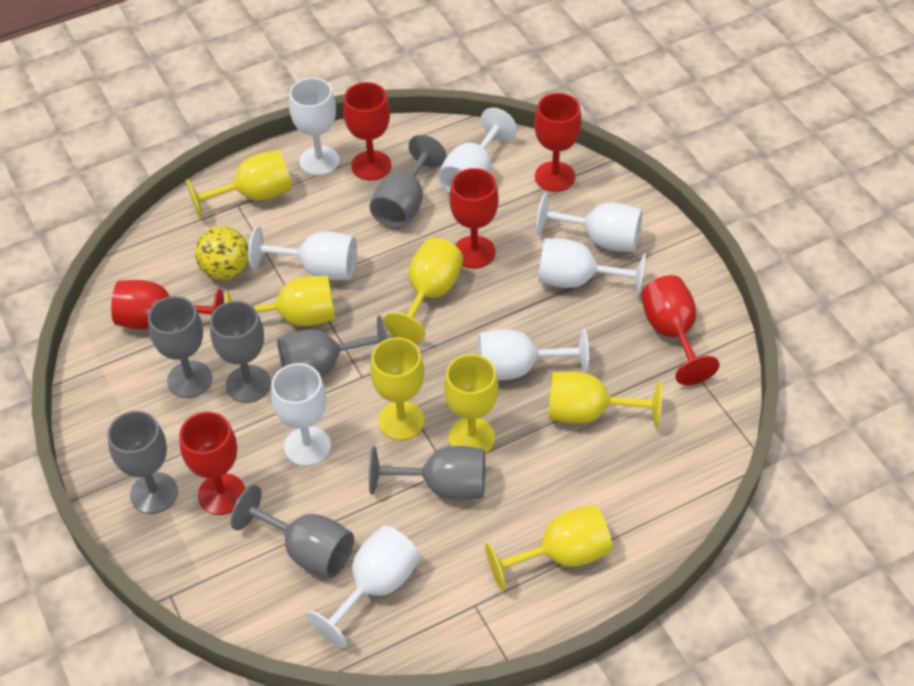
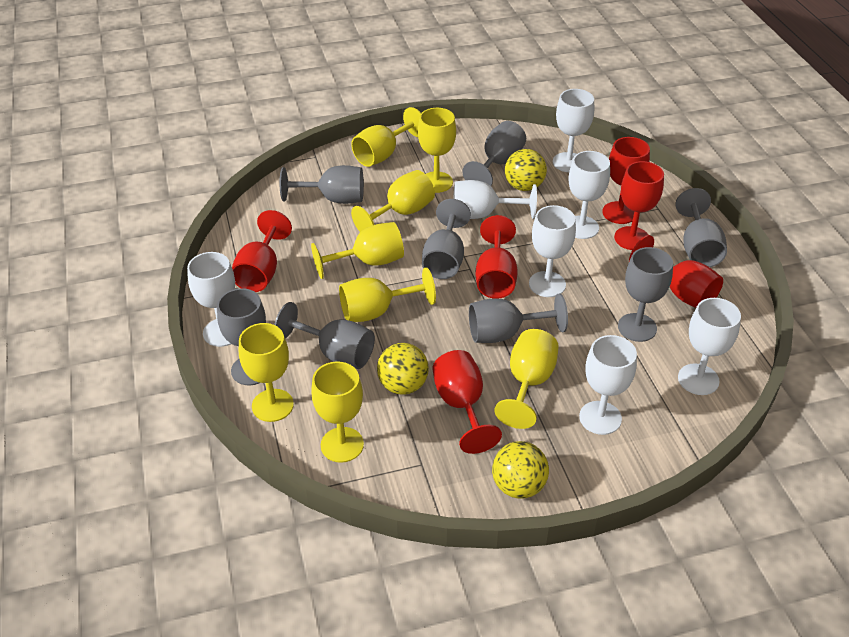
grey goblet: [107,411,178,514] [148,296,212,398] [210,301,271,403] [230,485,354,578] [277,316,389,377] [369,135,446,229] [369,446,485,500] = 7 -> [217,288,266,385] [275,302,375,369] [280,165,364,204] [422,199,471,279] [462,121,526,186] [469,293,568,343] [618,247,673,342] [675,188,727,267] = 8
white goblet: [248,227,357,280] [271,363,331,466] [289,78,339,176] [306,525,420,648] [438,108,517,193] [478,329,589,380] [536,193,643,252] [538,239,646,297] = 8 -> [187,252,235,347] [453,180,537,219] [529,205,576,297] [553,89,594,172] [569,151,610,239] [579,335,637,435] [678,298,741,395] = 7
yellow ball: [195,226,249,280] = 1 -> [377,343,429,394] [492,441,549,498] [505,149,547,191] = 3
yellow goblet: [186,150,292,219] [225,276,335,326] [370,338,424,440] [383,238,463,343] [444,354,499,454] [485,505,612,591] [549,371,662,428] = 7 -> [239,323,294,422] [311,222,404,279] [311,361,364,463] [339,267,436,322] [351,107,421,167] [351,170,435,232] [418,108,456,193] [494,329,559,429] = 8

